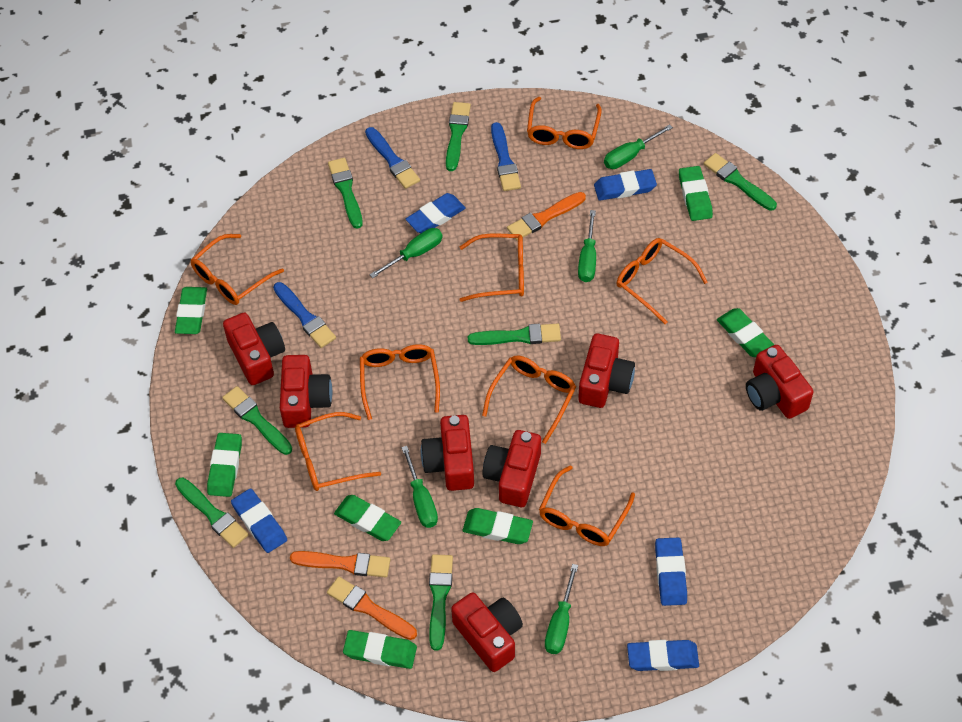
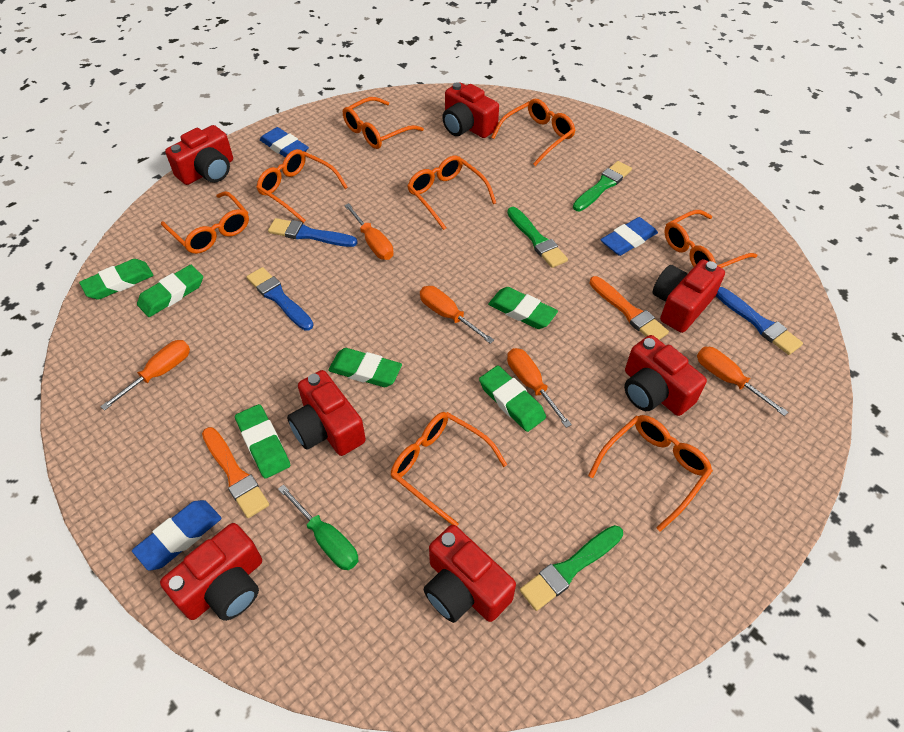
blue eraser: [231,488,287,553] [406,193,466,233] [594,169,657,201] [627,640,699,671] [655,537,687,606] = 5 -> [132,500,221,571] [260,127,309,157] [601,217,658,256] = 3
green brush: [175,478,249,548] [222,386,292,455] [328,158,363,229] [429,554,453,651] [446,102,471,171] [468,324,561,345] [704,153,777,211] = 7 -> [507,207,568,268] [520,525,623,611] [573,161,632,211] = 3
green eraser: [175,287,207,334] [207,433,242,497] [334,495,401,541] [343,630,417,669] [463,508,533,544] [679,166,713,221] [717,308,774,357] = 7 -> [79,259,154,300] [137,265,203,317] [235,404,290,478] [328,348,402,387] [479,366,546,432] [488,287,558,329] = 6
green screwdriver: [369,228,442,278] [401,446,438,528] [545,564,578,654] [578,210,596,282] [604,124,673,169] = 5 -> [278,484,359,570] = 1
orange brush: [290,551,390,578] [327,577,417,640] [507,192,586,240] = 3 -> [202,427,269,518] [589,276,669,340] = 2
orange screwdriver: none = 0 -> [100,340,190,411] [344,203,394,260] [420,286,494,344] [507,348,572,428] [697,347,788,416] = 5

